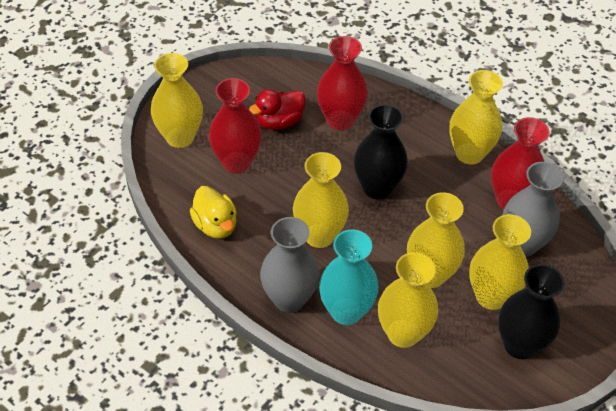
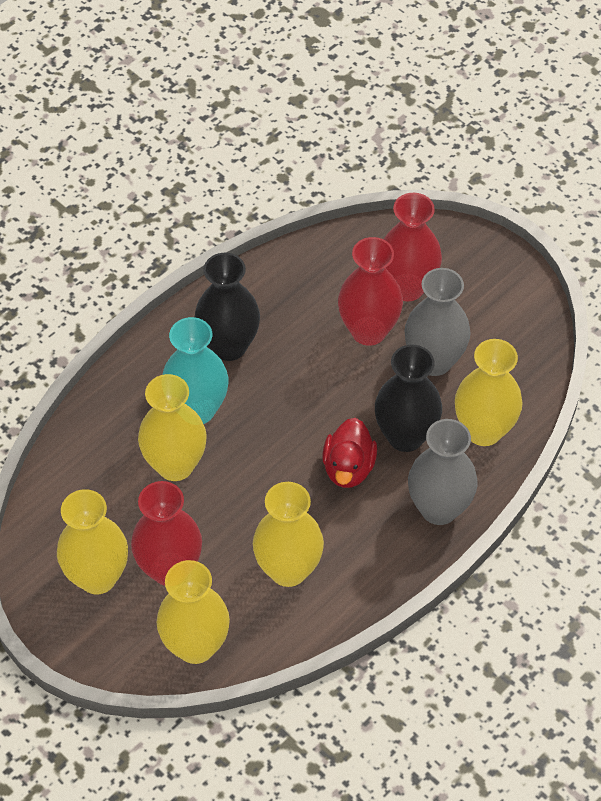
yellow duck: [190,186,237,239] = 1 -> none = 0
yellow vase: [151,53,203,148] [293,152,349,248] [378,252,438,348] [407,192,465,288] [449,70,503,164] [469,214,531,310] = 6 -> [57,489,128,594] [138,374,207,481] [156,560,230,664] [253,482,324,587] [455,339,522,446] = 5

